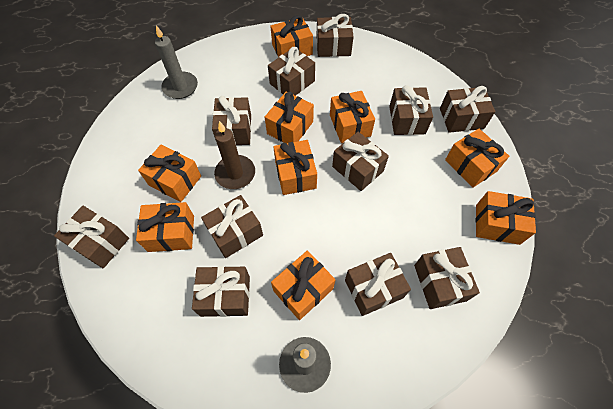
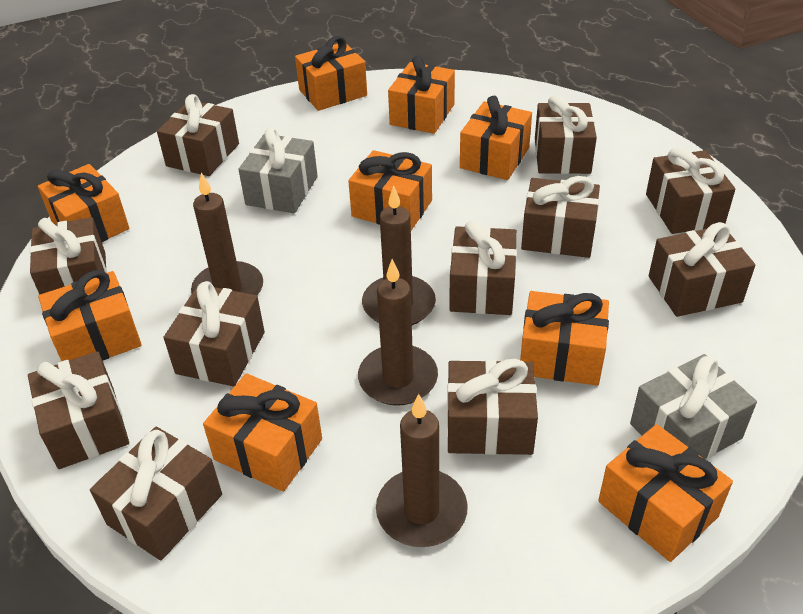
brown candle: [214,121,255,189] = 1 -> [191,173,263,295] [358,259,438,406] [362,185,436,325] [376,394,468,547] = 4
grey candle: [155,25,198,99] [279,337,331,393] = 2 -> none = 0
grey gift: none = 0 -> [238,128,318,213] [630,354,757,459] = 2

